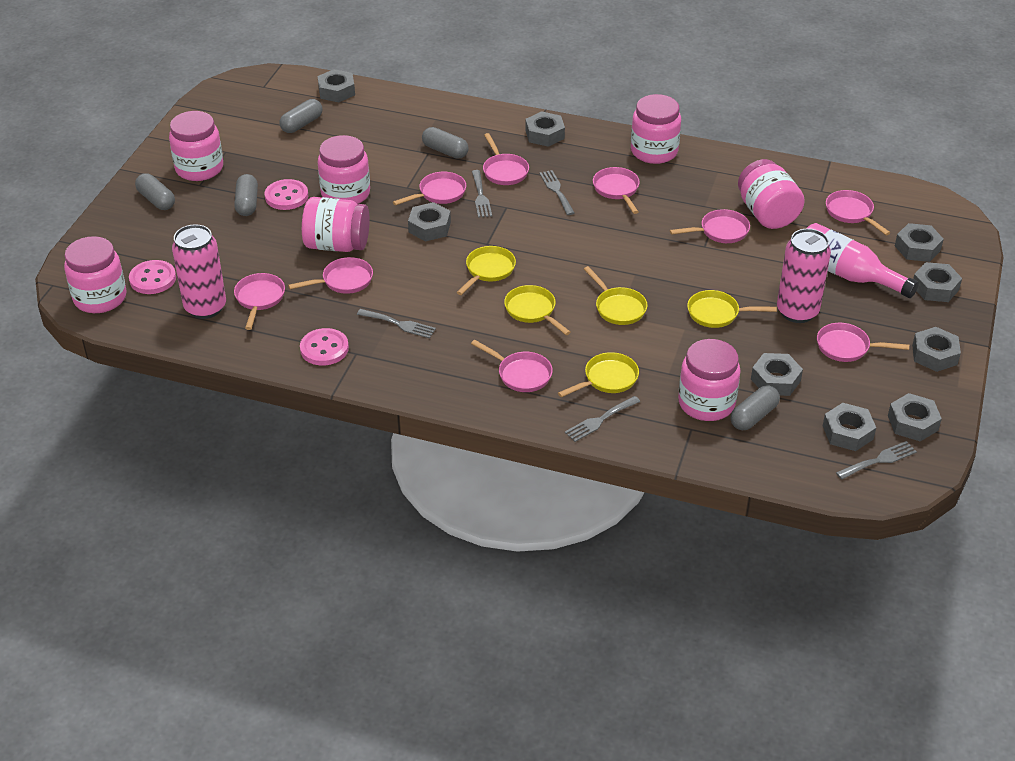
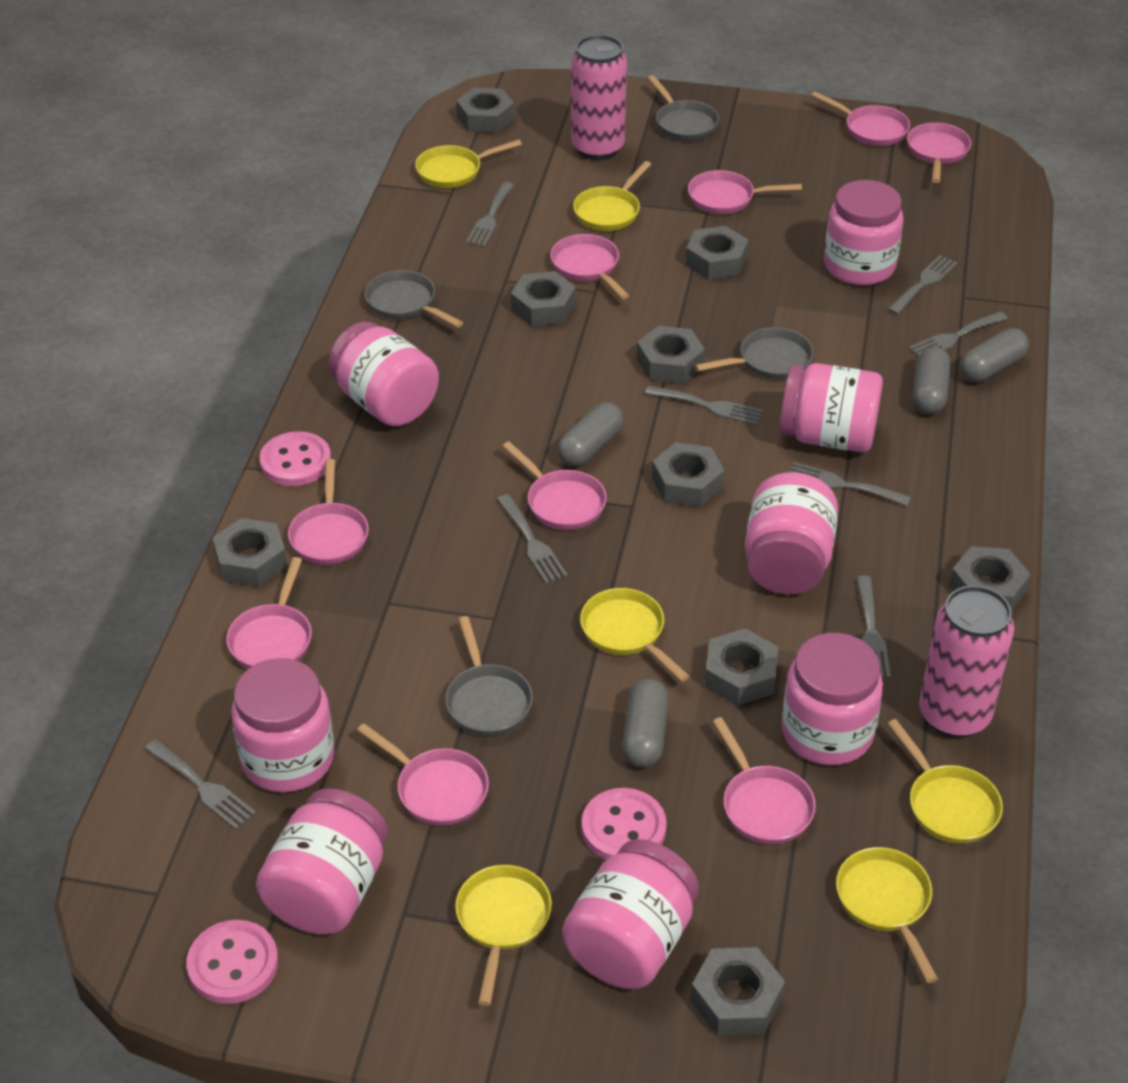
grey capsule: [135,173,175,210] [234,174,258,216] [280,99,322,133] [422,127,469,159] [730,385,780,430] = 5 -> [557,402,624,466] [622,679,669,767] [913,347,951,414] [960,328,1029,382] = 4
grey fork: [357,309,436,339] [472,170,492,218] [539,170,575,215] [565,396,640,442] [836,441,917,480] = 5 -> [145,739,256,830] [466,182,514,247] [497,494,567,583] [645,385,763,425] [789,462,911,506] [856,576,891,678] [887,255,957,315] [908,311,1008,357] = 8
grey pan: none = 0 -> [365,270,464,328] [445,616,533,736] [648,75,719,141] [695,327,814,379] = 4
pink bottle: [806,223,919,298] = 1 -> none = 0
pink jar: [64,236,127,313] [169,111,223,181] [302,197,369,252] [318,135,370,204] [631,94,681,164] [678,339,741,421] [738,159,805,229] = 7 -> [231,658,334,793] [256,788,388,935] [328,322,439,427] [562,839,699,989] [745,472,838,595] [779,363,883,452] [781,633,883,765] [824,180,903,285] = 8
yellow pan: [456,246,516,295] [504,285,571,335] [558,352,639,397] [584,266,647,325] [687,290,777,328] = 5 -> [415,139,522,188] [455,865,552,1006] [573,161,651,231] [580,588,690,682] [836,847,938,983] [887,719,1003,844] = 6

